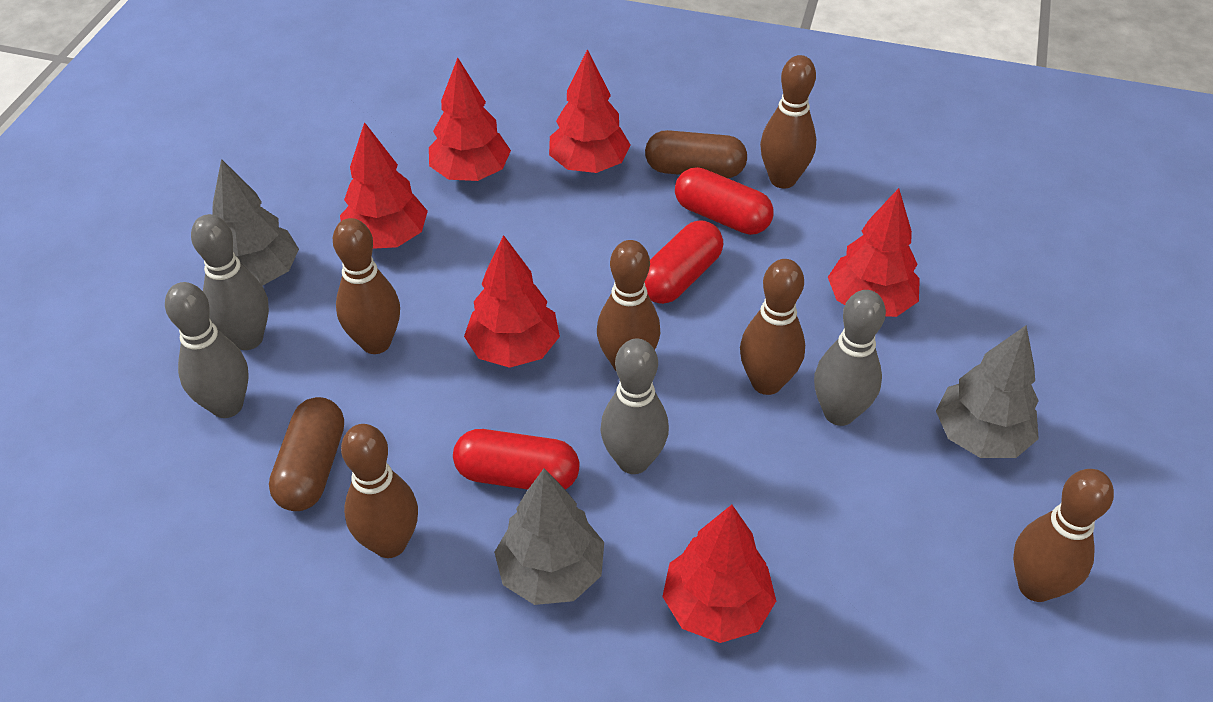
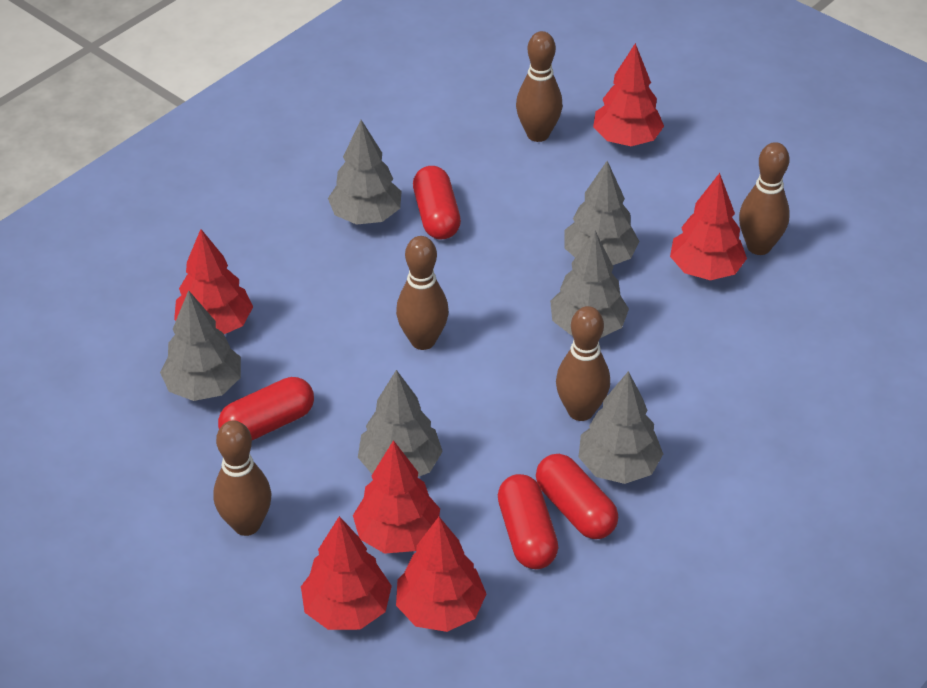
brown bowling pin: [333,218,400,354] [341,424,418,558] [597,240,660,371] [740,259,805,395] [760,55,816,188] [1013,469,1114,602] = 6 -> [213,420,271,536] [396,236,449,350] [516,31,563,142] [556,306,610,421] [739,142,790,255] = 5
brown capsule: [269,397,344,511] [645,130,747,178] = 2 -> none = 0
grey bowling pin: [165,282,249,418] [191,214,269,350] [600,338,669,474] [814,290,886,426] = 4 -> none = 0
grey tree: [212,159,299,286] [494,469,604,605] [936,325,1039,458] = 3 -> [160,290,241,401] [328,120,402,225] [358,370,443,477] [550,231,629,338] [564,161,640,265] [579,371,663,484] = 6
red capsule: [453,429,579,490] [645,220,723,304] [675,167,774,235] = 3 -> [218,377,314,440] [413,166,461,239] [498,474,558,569] [536,454,618,539] = 4

